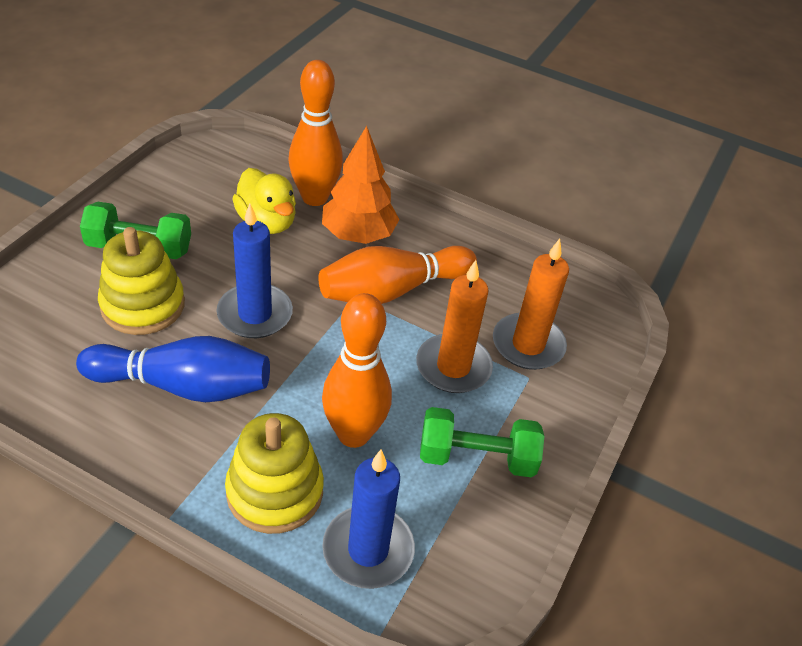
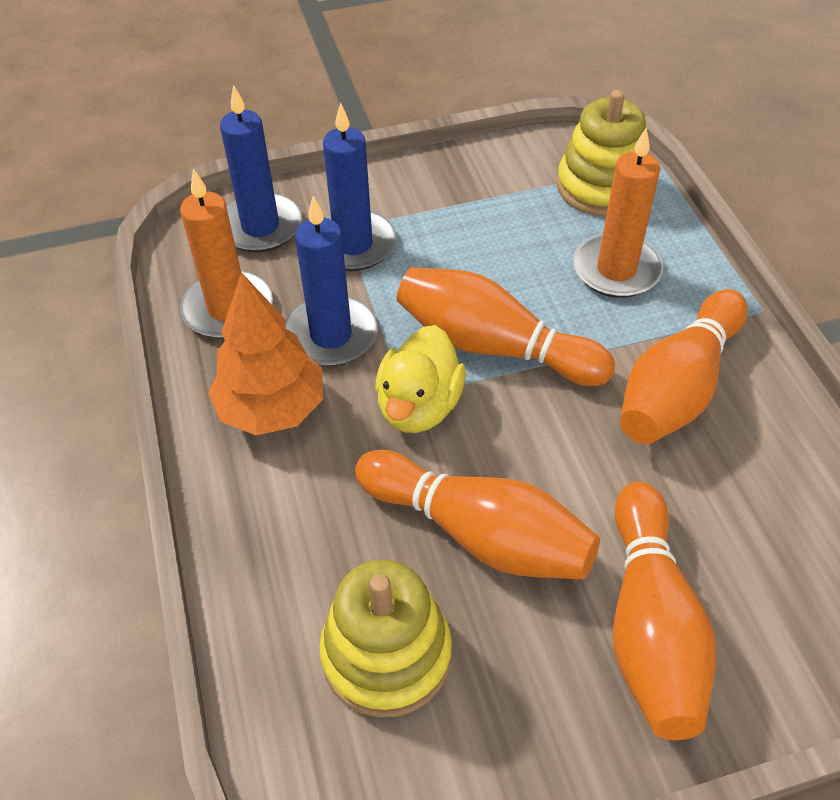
blue bowling pin: [76,336,270,402] = 1 -> none = 0
blue candle: [217,204,293,338] [322,450,415,589] = 2 -> [220,85,302,253] [285,196,377,367] [323,103,397,271] = 3
green dumbbell: [80,202,191,259] [420,407,544,477] = 2 -> none = 0
orange bowling pin: [288,60,343,206] [318,246,477,304] [322,293,392,448] = 3 -> [355,450,600,580] [396,267,615,386] [613,482,716,740] [620,289,748,444] = 4

